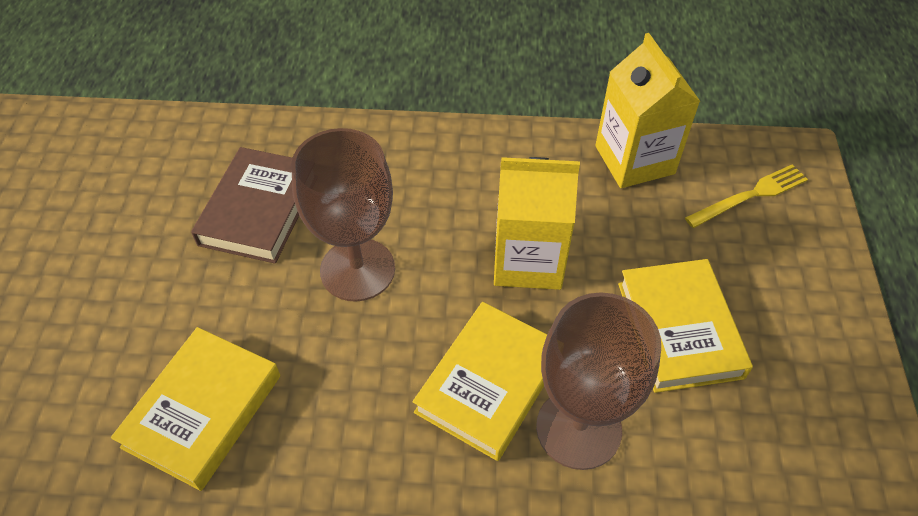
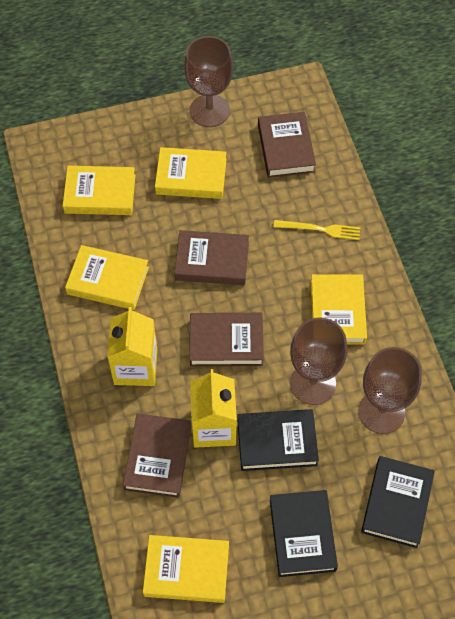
black book: none = 0 -> [237,409,319,471] [270,490,338,577] [361,456,435,548] = 3
brown book: [191,147,299,264] = 1 -> [123,413,191,498] [175,230,249,285] [190,313,264,366] [258,112,316,178] = 4
brown goblet: [291,128,395,302] [536,292,661,470] = 2 -> [184,36,233,127] [290,317,347,405] [358,347,422,434] = 3
yellow book: [111,327,280,491] [412,302,547,461] [618,259,753,393] = 3 -> [63,166,135,215] [65,245,149,310] [143,535,229,603] [155,147,226,199] [311,274,367,344] = 5

